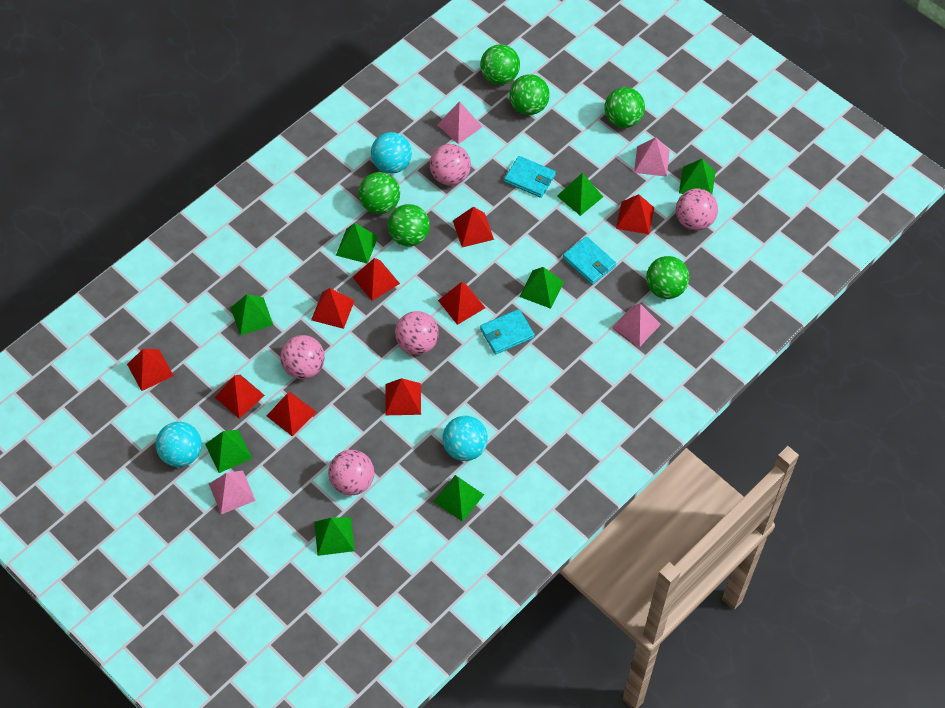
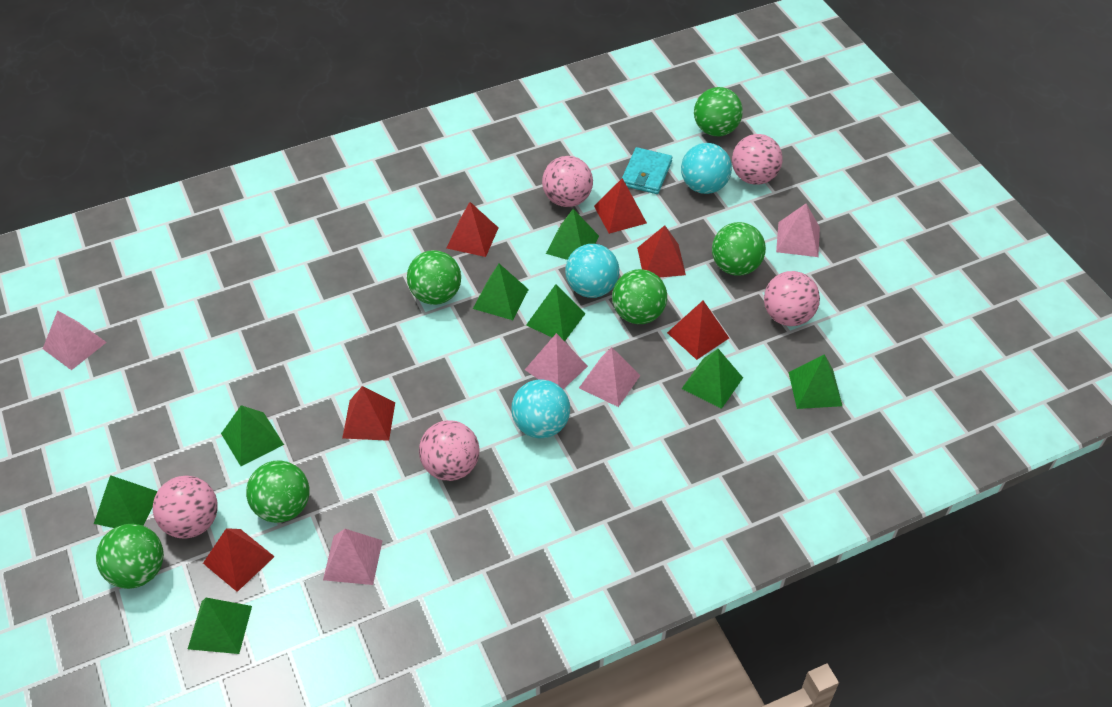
pink pyramid: [209,470,256,514] [437,101,482,144] [612,304,661,347] [634,137,670,177] = 4 -> [43,310,107,370] [323,529,383,585] [525,333,588,389] [579,347,641,407] [776,204,820,257] = 5
red pyramid: [127,349,174,391] [215,375,265,419] [267,392,316,436] [311,288,355,329] [353,258,400,301] [385,378,421,415] [438,282,485,325] [453,207,494,247] [616,194,654,235] = 9 -> [203,528,275,592] [342,386,395,441] [447,202,498,257] [594,178,647,234] [637,225,686,278] [667,300,729,360] = 6
turquoise wallet: [480,309,535,355] [504,156,556,198] [563,236,616,285] = 3 -> [622,147,672,194] = 1

